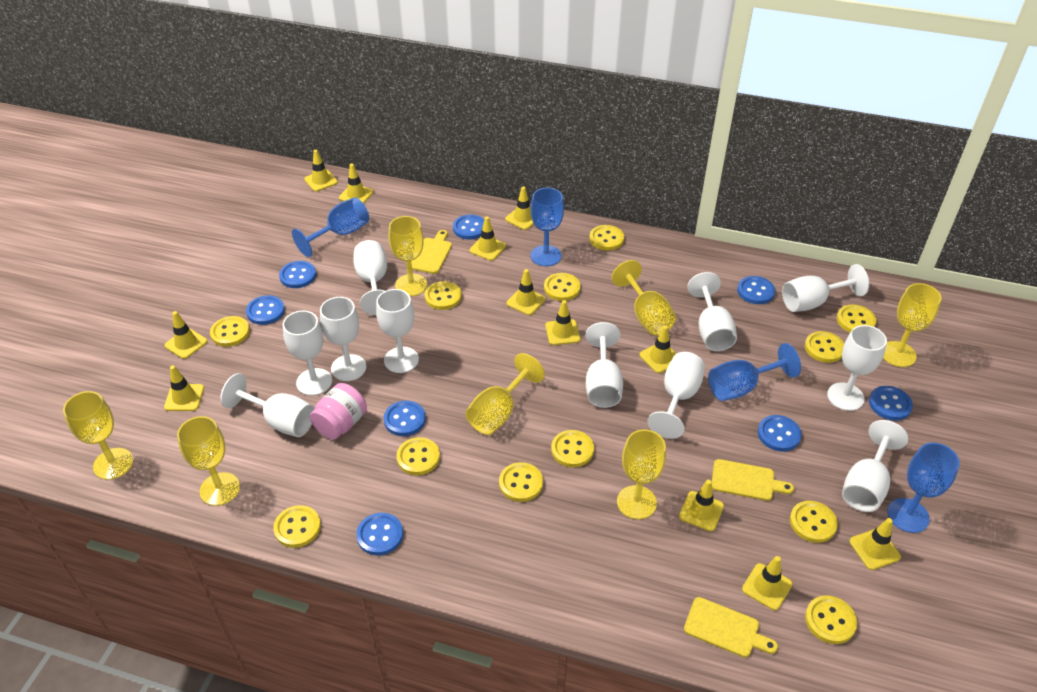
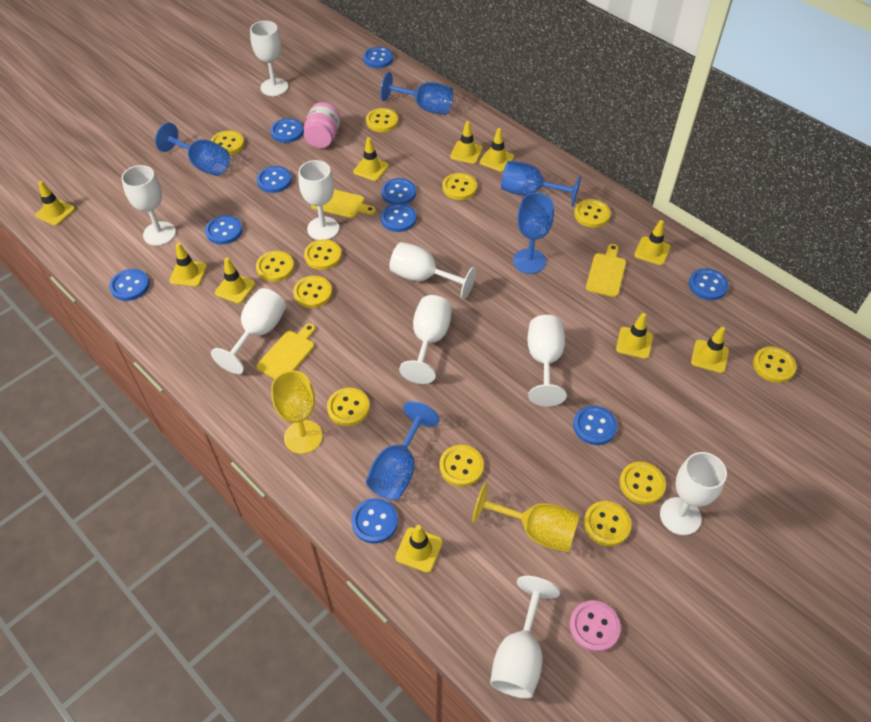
blue button: [246,295,285,325] [279,261,316,288] [356,513,403,556] [383,401,426,436] [453,214,484,240] [737,276,775,304] [758,415,801,452] [869,386,913,421] = 8 -> [109,269,150,301] [205,215,242,245] [257,166,292,193] [270,118,304,143] [351,498,398,544] [363,47,393,68] [381,178,416,204] [381,203,416,232] [573,406,617,445] [689,268,729,300] = 10
blue goblet: [292,197,369,257] [530,187,564,266] [708,343,801,401] [887,443,960,533] = 4 -> [155,123,230,176] [366,401,439,500] [380,72,453,115] [501,161,581,207] [513,193,554,274] = 5
pink button: none = 0 -> [569,600,621,652] = 1
white goblet: [220,373,314,437] [283,311,332,396] [320,297,366,381] [353,240,387,315] [376,289,419,373] [586,322,623,408] [647,352,705,439] [687,272,737,351] [782,264,869,312] [827,325,887,411] [842,420,908,512] = 11 -> [121,165,176,246] [211,288,286,374] [250,21,288,96] [299,160,339,240] [389,242,476,300] [399,295,452,384] [490,576,560,699] [527,315,567,406] [660,452,727,535] = 9
yellow goblet: [63,391,133,480] [177,416,240,506] [389,216,427,296] [466,353,545,435] [612,260,676,335] [617,429,666,519] [883,283,942,367] = 7 -> [271,370,323,454] [472,482,580,553] = 2
yellow traffic cone: [164,365,204,411] [165,311,207,359] [304,150,338,192] [339,164,373,204] [470,216,506,261] [505,186,534,230] [507,269,546,315] [545,300,580,345] [640,325,676,373] [679,480,724,531] [742,556,792,610] [849,518,901,570] = 12 -> [35,181,75,226] [169,243,207,287] [215,258,255,304] [353,137,389,181] [395,525,443,573] [450,121,483,164] [480,128,514,172] [616,313,653,359] [634,220,671,265] [691,327,729,373] = 10

